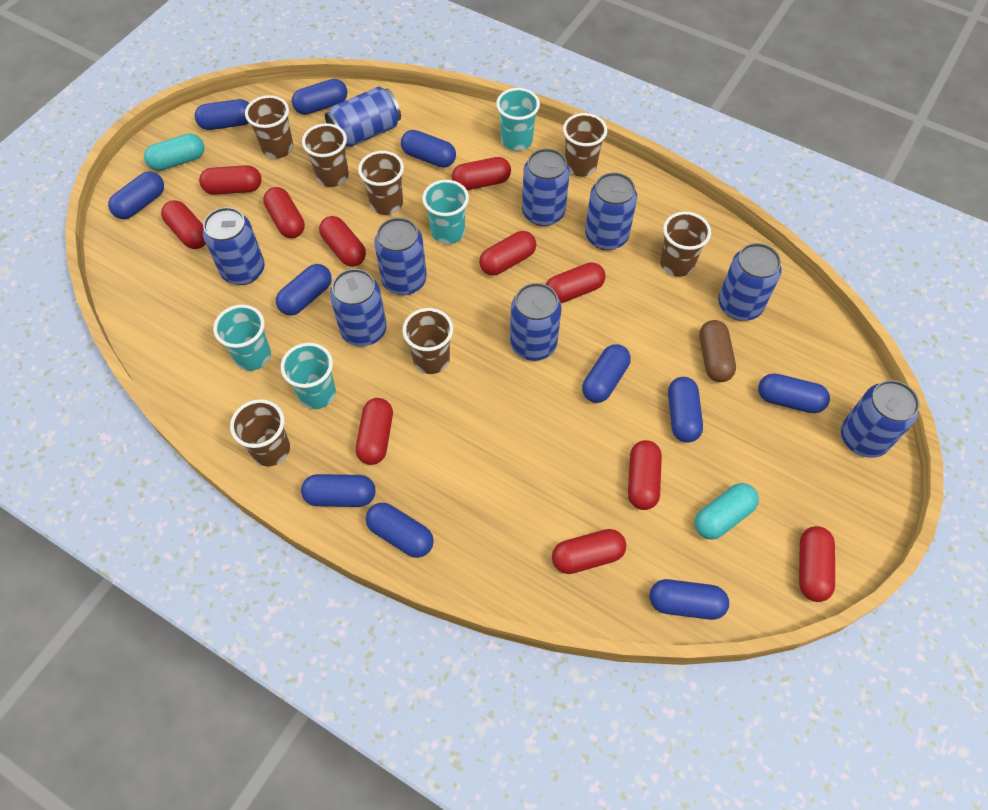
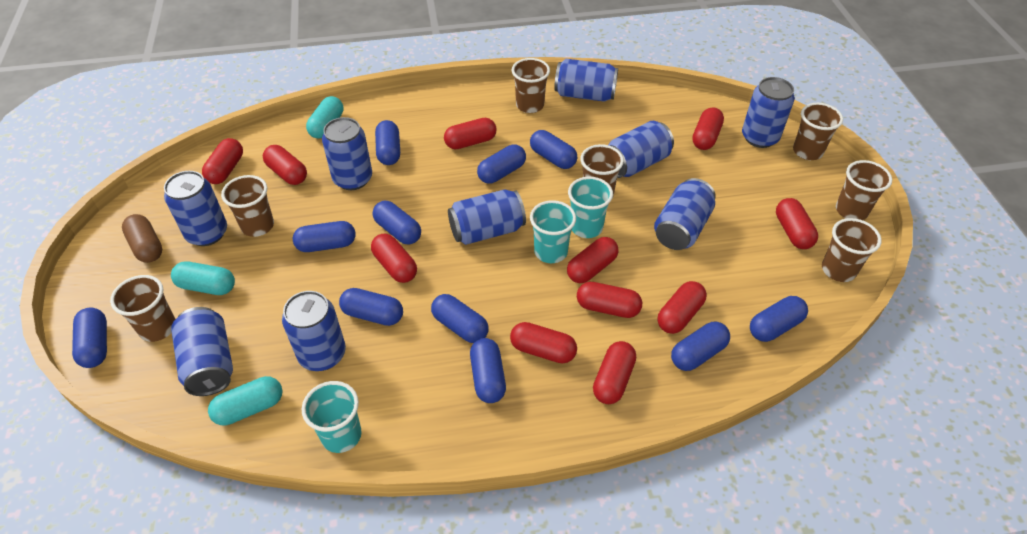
turquoise capsule: [144,133,204,171] [695,483,759,540] = 2 -> [171,261,235,295] [208,376,283,426] [306,96,343,139] = 3
turquoise cup: [213,305,271,371] [281,343,336,409] [422,180,469,244] [496,88,540,151] = 4 -> [302,381,362,453] [530,200,576,263] [568,177,613,238] = 3

